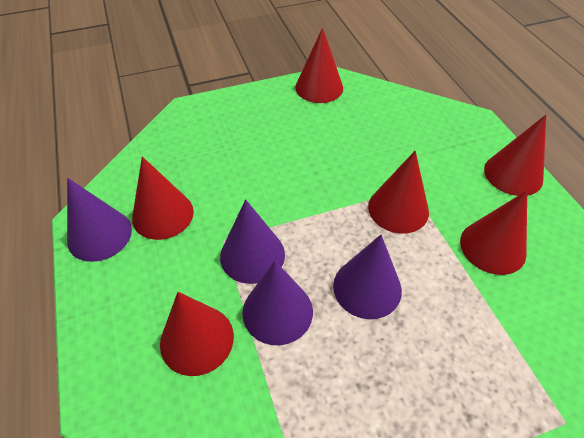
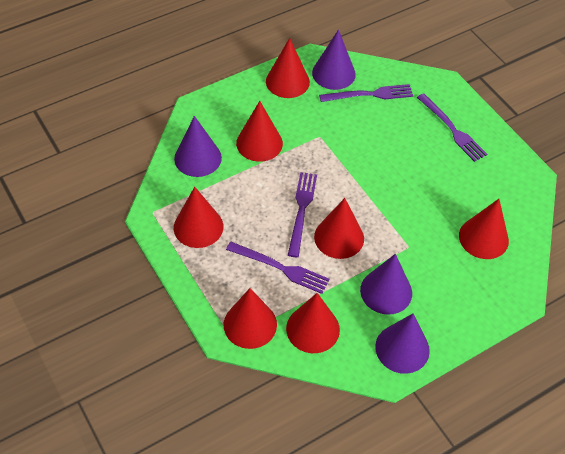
purple fork: none = 0 -> [226,242,329,294] [288,172,317,257] [319,84,413,102] [417,93,487,162] = 4
red cone: [132,156,194,240] [160,292,234,376] [295,28,343,103] [368,151,429,234] [460,191,527,275] [484,115,546,196] = 6 -> [174,187,223,248] [224,288,277,349] [236,101,283,162] [266,38,310,98] [286,293,340,353] [314,198,364,259] [459,199,509,259] = 7

